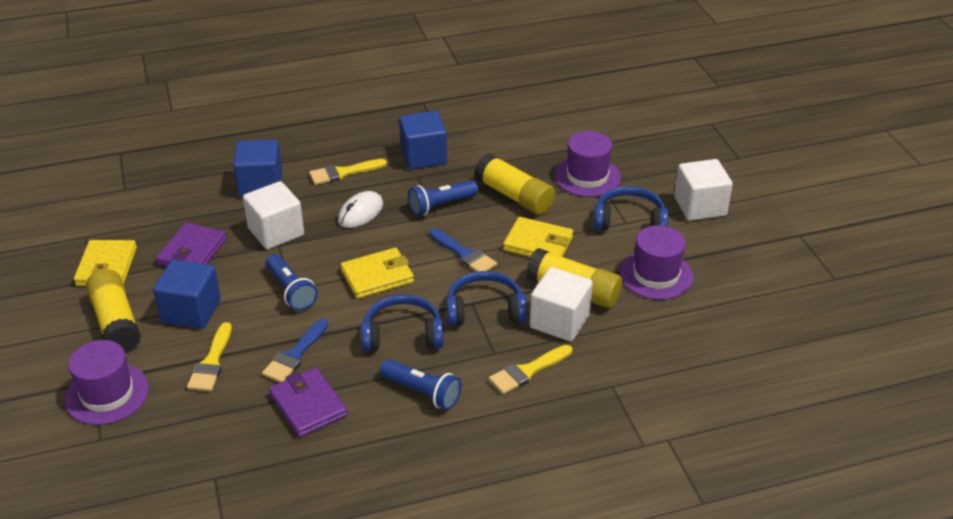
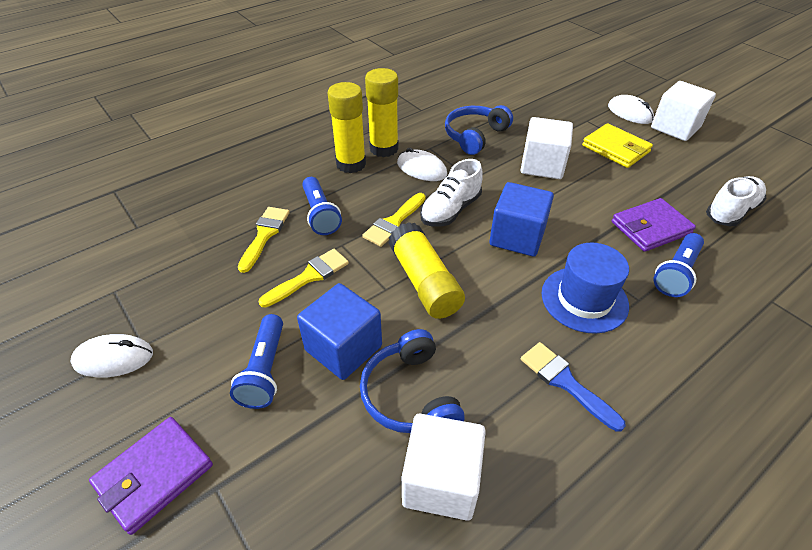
blue brush: [262,319,328,382] [429,228,497,272] = 2 -> [521,342,626,432] = 1
blue cube: [153,260,221,329] [233,140,282,197] [399,111,447,169] = 3 -> [297,283,382,380] [489,182,554,257] = 2
blue hat: none = 0 -> [541,243,629,334] = 1
blue headphones: [361,295,444,352] [446,271,527,326] [594,186,669,231] = 3 -> [360,329,464,433] [445,105,513,155] = 2
purple hat: [65,340,149,425] [554,131,621,197] [620,225,693,300] = 3 -> none = 0
white mouse: [338,191,383,228] = 1 -> [70,334,153,378] [397,148,447,181] [608,95,654,124] = 3
white shoe: none = 0 -> [420,159,483,227] [706,176,766,226] = 2
yellow wallet: [74,240,137,286] [341,248,414,299] [503,217,573,257] = 3 -> [582,123,653,168] = 1

